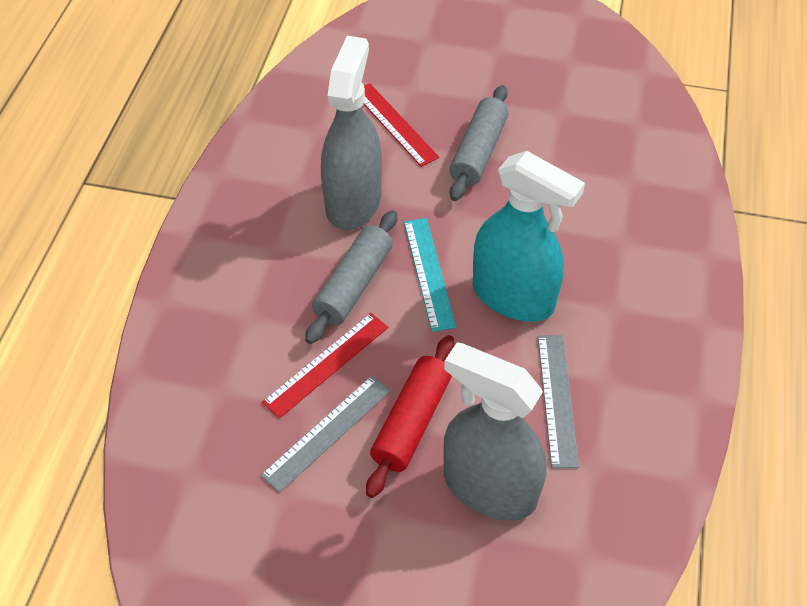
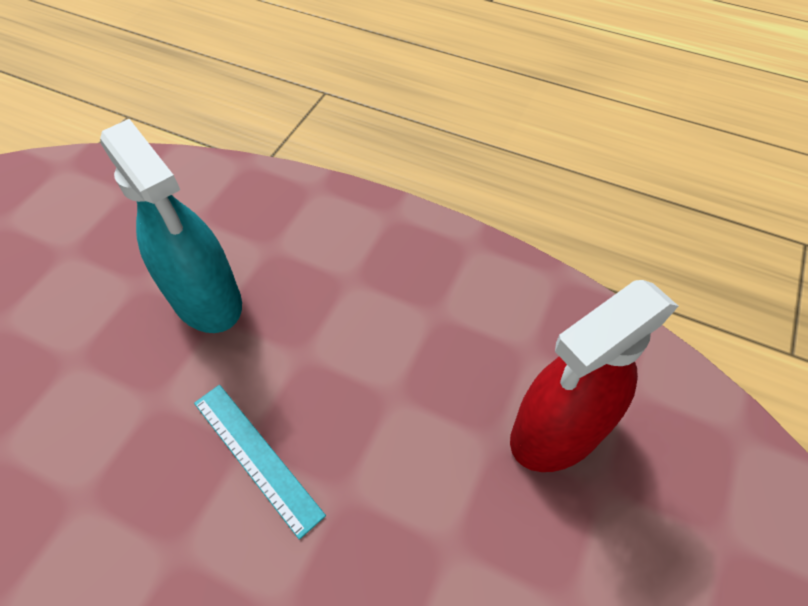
grey rolling pin: [305,210,397,344] [449,85,509,201] = 2 -> none = 0
grey ruler: [261,376,391,493] [538,335,579,468] = 2 -> none = 0
grey spray bottle: [321,36,382,230] [443,342,547,521] = 2 -> none = 0
red rolling pin: [366,335,454,498] = 1 -> none = 0
red ruler: [262,313,388,418] [364,83,439,167] = 2 -> none = 0
red spray bottle: none = 0 -> [510,280,679,472] = 1

